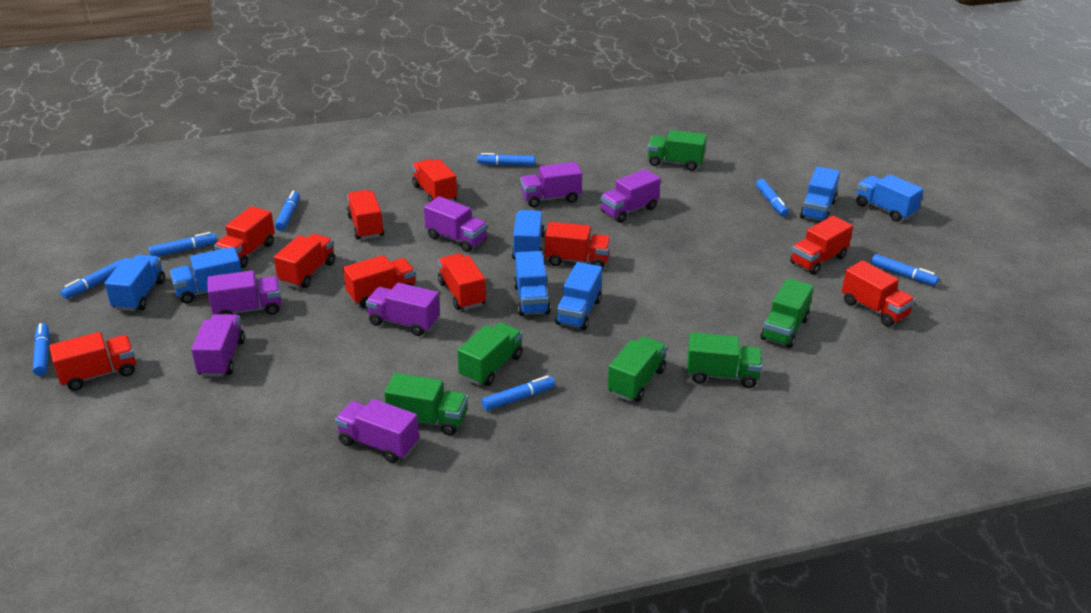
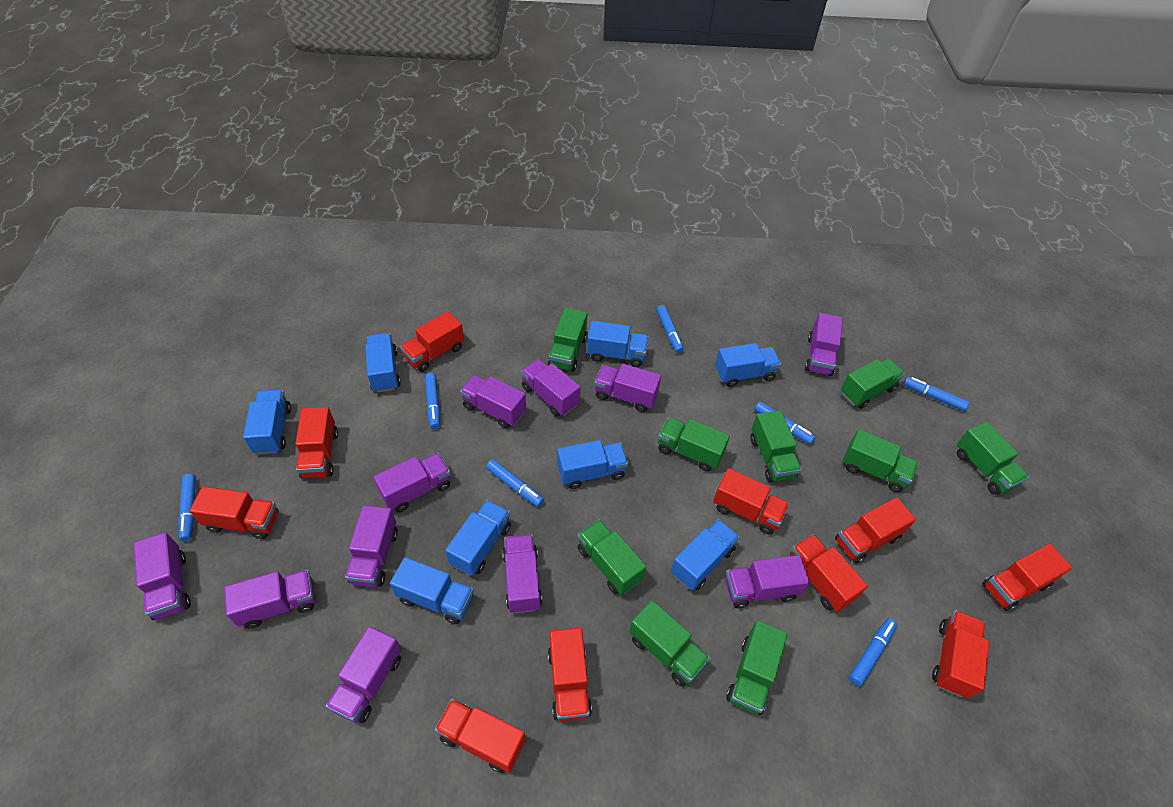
blue marker: [33,323,50,376] [60,260,122,299] [148,232,217,256] [275,191,300,231] [477,153,535,166] [481,375,555,411] [756,179,789,216] [871,254,939,286] = 8 -> [178,474,196,541] [425,373,440,429] [486,459,544,507] [656,305,684,353] [754,401,815,444] [849,618,897,686] [903,377,969,411] = 7
blue truck: [104,255,165,311] [170,247,242,304] [512,210,545,259] [514,251,551,316] [555,262,602,330] [800,166,840,221] [856,174,923,222] = 7 -> [243,389,291,454] [365,333,401,393] [390,557,474,624] [445,500,511,576] [557,440,628,489] [587,321,649,367] [671,519,740,590] [715,343,781,387] = 8
green truck: [384,373,468,435] [457,323,523,386] [608,336,667,402] [648,130,707,171] [687,332,762,388] [761,278,814,348] = 6 -> [548,307,587,372] [577,519,646,595] [629,600,710,687] [658,417,730,472] [726,620,788,715] [750,410,802,482] [841,358,905,409] [843,429,918,492] [957,422,1029,495] = 9
purple truck: [191,314,245,377] [207,270,281,315] [335,399,419,463] [366,283,440,336] [424,196,488,252] [520,162,582,207] [600,169,661,223] = 7 -> [134,532,191,620] [224,569,315,629] [326,626,402,723] [345,505,398,587] [373,453,450,513] [460,375,526,428] [503,534,542,613] [521,359,581,417] [594,364,661,412] [725,555,809,608] [805,313,843,376] = 11

